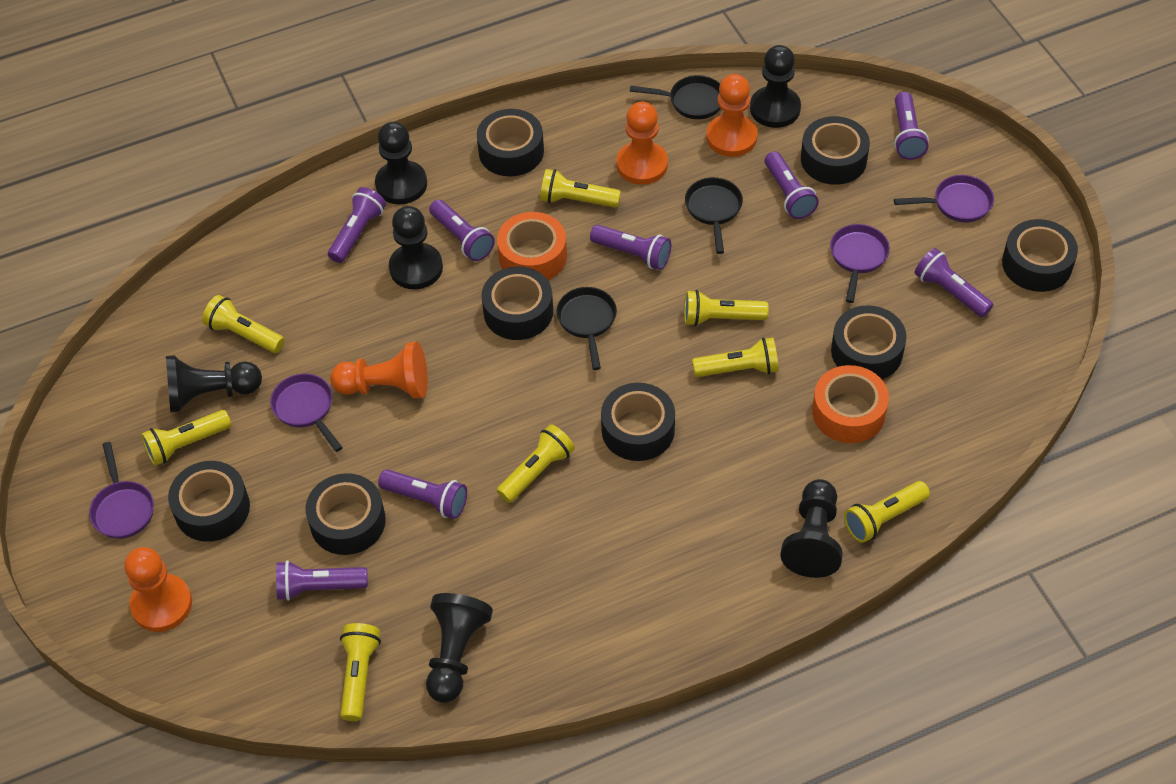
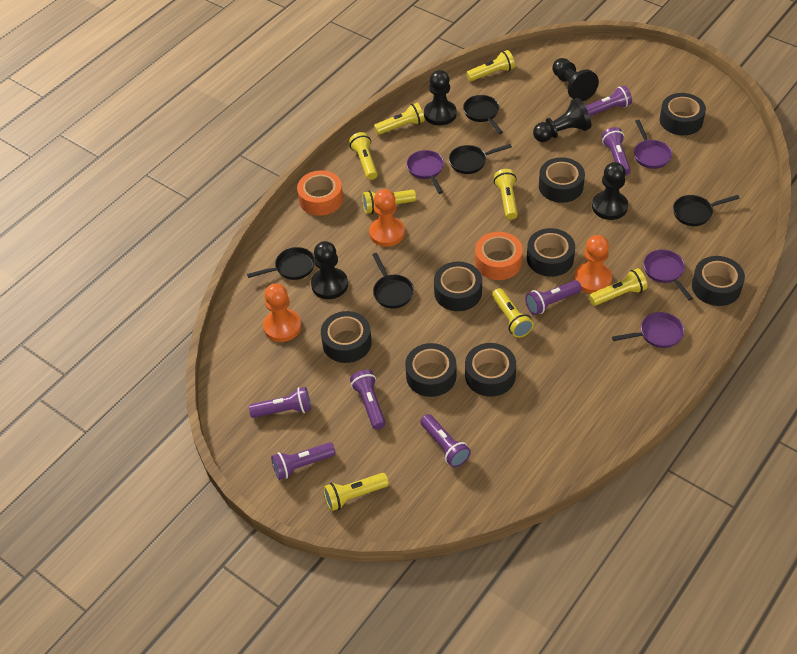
black pan: [556,287,617,370] [630,75,721,119] [685,177,743,254] = 3 -> [247,247,315,280] [372,253,414,308] [449,144,512,174] [463,95,503,134] [673,195,740,226] = 5
black pawn: [166,355,262,412] [375,122,427,204] [389,206,443,289] [426,593,493,703] [750,45,801,128] [780,479,843,578] = 6 -> [311,241,348,299] [424,70,457,125] [533,98,591,142] [552,58,599,102] [592,162,628,220] = 5
orange pawn: [124,547,192,632] [330,342,428,399] [616,102,668,185] [706,74,758,157] = 4 -> [263,283,301,342] [369,189,405,247] [574,235,612,294] = 3
purple flashlight: [276,560,368,601] [328,187,386,263] [378,469,467,519] [429,200,495,261] [590,225,671,270] [765,151,819,219] [894,92,929,160] [914,248,993,317] = 8 -> [249,387,311,418] [271,442,336,480] [350,370,386,429] [420,414,471,468] [525,280,582,315] [585,85,632,116] [602,127,631,176] = 7

